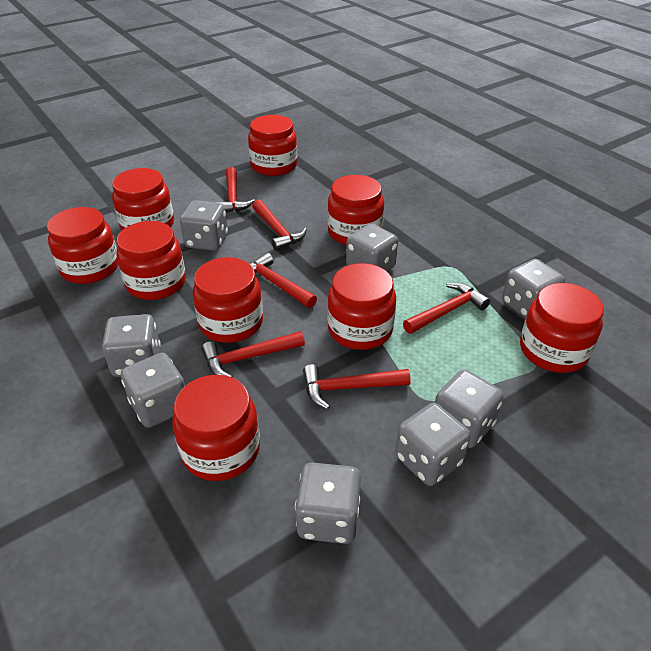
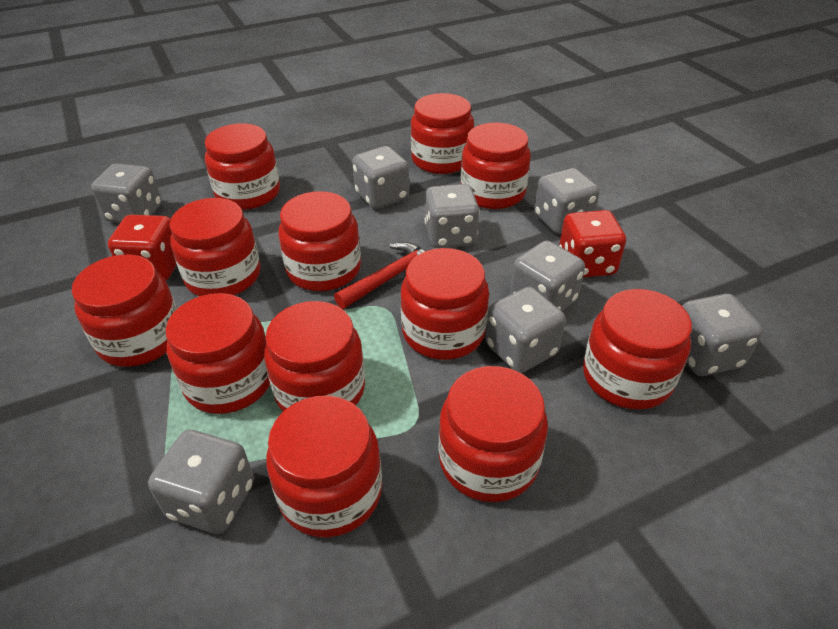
red dice: none = 0 -> [108,215,177,281] [559,210,626,278] = 2
red hammer: [201,331,305,378] [216,167,255,212] [249,252,317,308] [252,199,307,251] [303,364,411,410] [403,283,490,334] = 6 -> [334,242,425,309] = 1
red jar: [47,207,118,284] [112,168,174,230] [116,221,186,300] [172,375,260,481] [192,257,263,343] [248,115,297,176] [327,263,396,350] [328,175,384,245] [520,283,604,373] = 9 -> [72,255,177,367] [166,293,270,414] [169,198,260,296] [205,123,280,210] [264,301,365,411] [266,396,382,538] [278,191,361,291] [401,248,489,360] [411,93,474,174] [439,366,548,502] [461,122,531,209] [583,289,692,410] = 12

